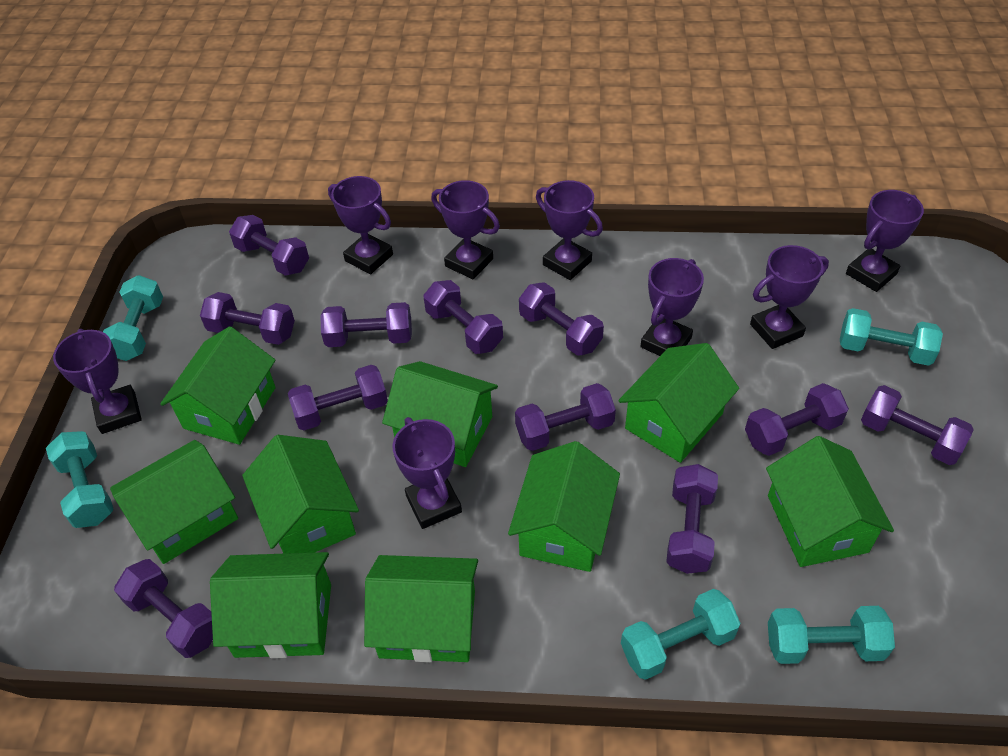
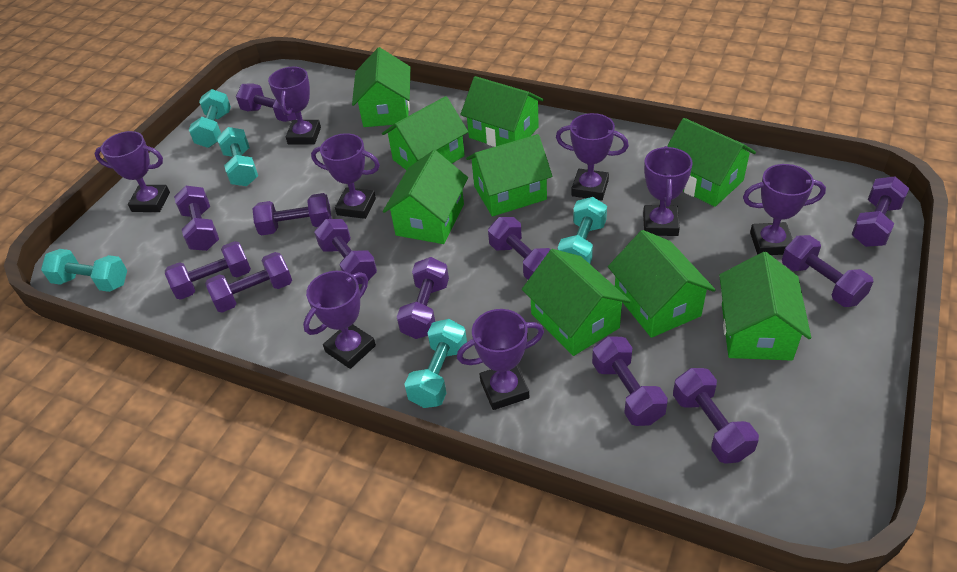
purple dumbbell: [114,559,213,658] [200,292,295,345] [229,215,309,276] [288,365,388,430] [320,302,412,347] [423,280,503,354] [515,383,616,451] [519,282,604,356] [666,464,718,574] [745,383,849,456] [861,385,974,465] = 11 -> [165,241,251,300] [174,186,219,251] [205,252,292,313] [236,83,297,122] [253,193,332,235] [314,219,377,284] [397,257,449,339] [488,217,551,280] [592,336,668,426] [673,368,759,464] [782,235,874,307] [852,176,909,247] = 12

